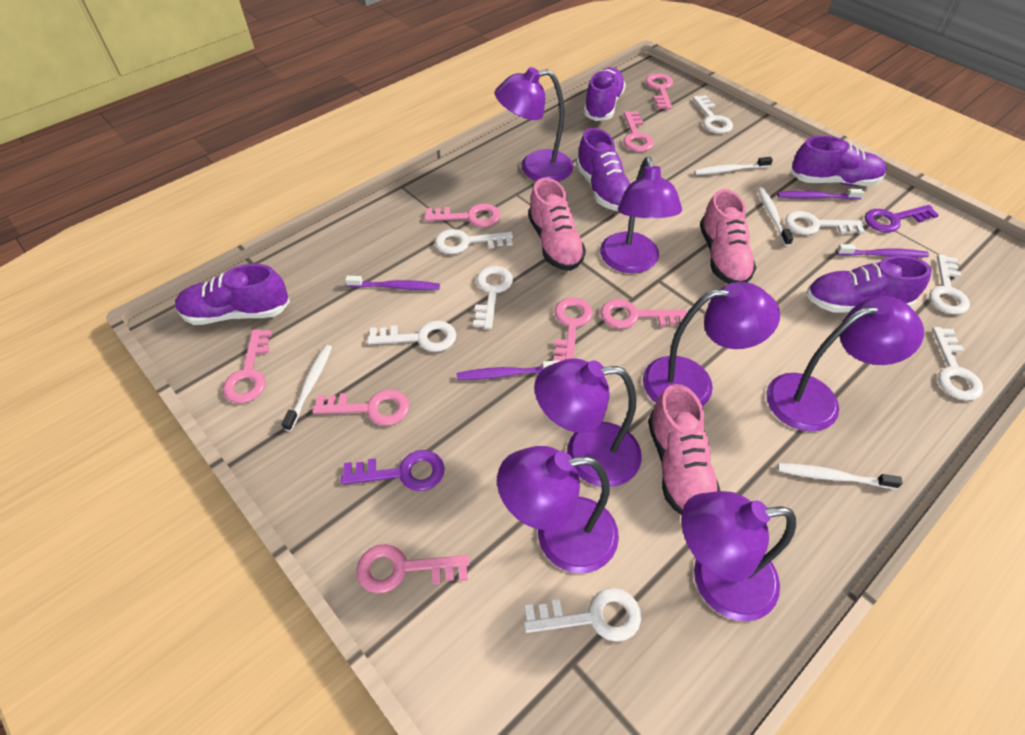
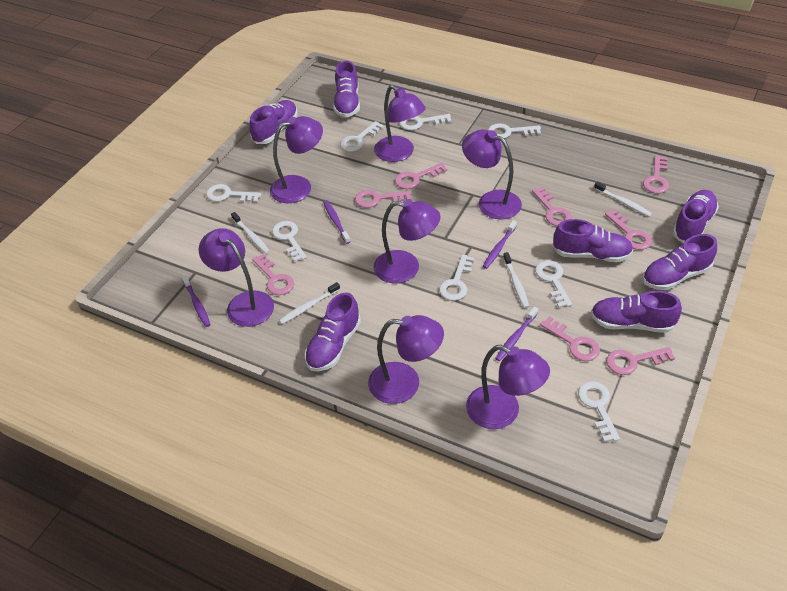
pink shoe: [528,178,586,271] [648,384,720,515] [700,189,756,284] = 3 -> none = 0
purple key: [341,450,445,491] [865,205,939,232] = 2 -> none = 0
purple shoe: [175,264,290,325] [576,128,630,211] [584,67,626,121] [791,136,887,186] [806,256,932,313] = 5 -> [249,100,298,144] [305,292,361,372] [333,61,360,118] [553,219,633,262] [591,291,682,333] [642,234,717,290] [673,190,719,243] = 7

